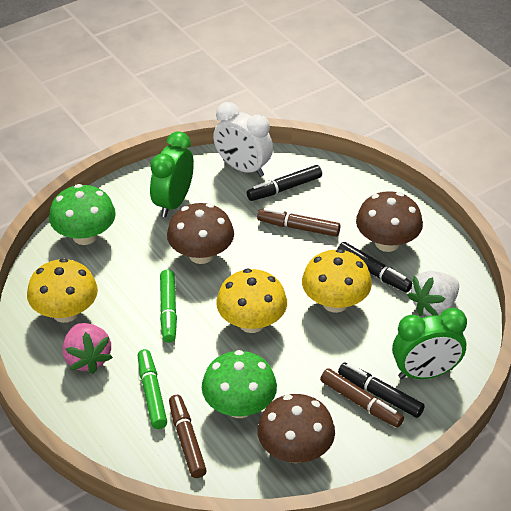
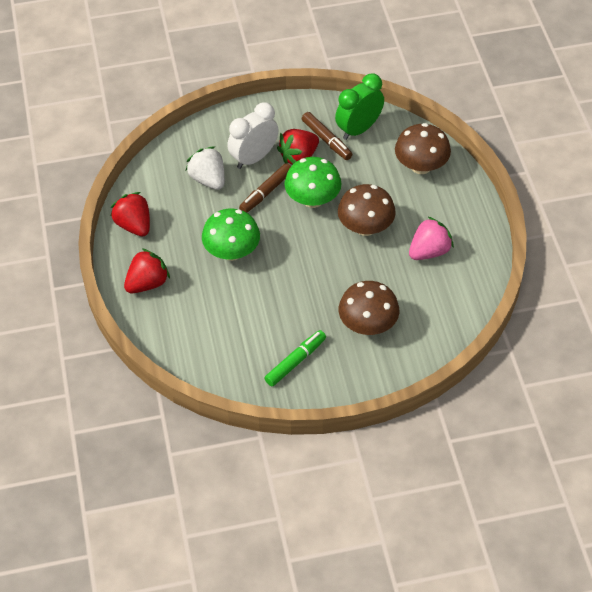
black marker: [247,165,322,201] [338,242,412,293] [338,362,425,418] = 3 -> none = 0
brown marker: [169,395,207,478] [257,208,341,237] [320,368,404,428] = 3 -> [239,163,291,213] [302,112,353,160] = 2
green clock: [150,131,194,217] [392,308,467,379] = 2 -> [335,74,384,140] = 1
green marker: [138,349,167,429] [160,270,177,343] = 2 -> [265,330,326,386] = 1
red strawberry: none = 0 -> [111,192,150,237] [124,249,170,293] [277,129,319,165] = 3
yellow mushroom: [27,258,98,323] [216,269,287,333] [302,249,372,313] = 3 -> none = 0

